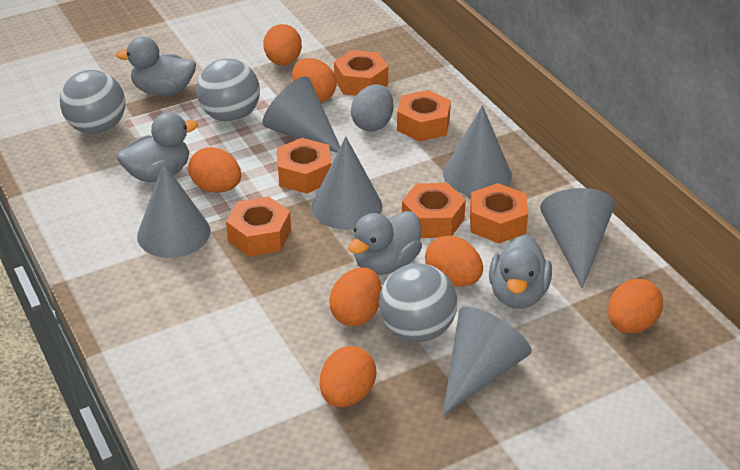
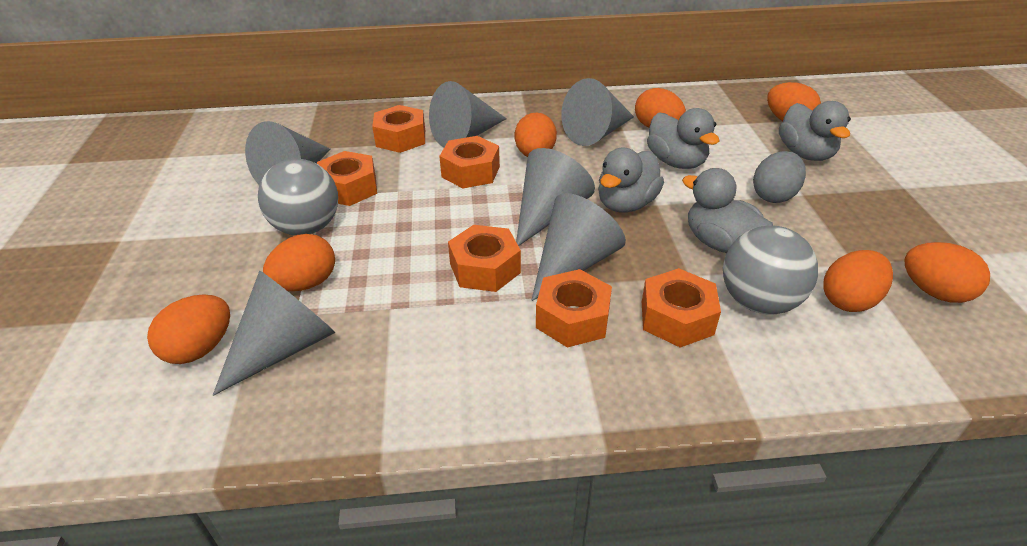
grey ball: [60,70,125,134] [196,58,260,122] [379,263,457,342] = 3 -> [258,159,338,235] [723,226,818,315] = 2

